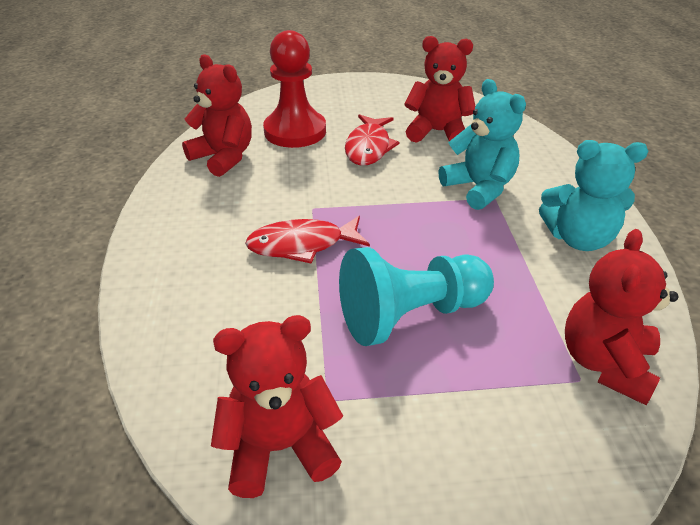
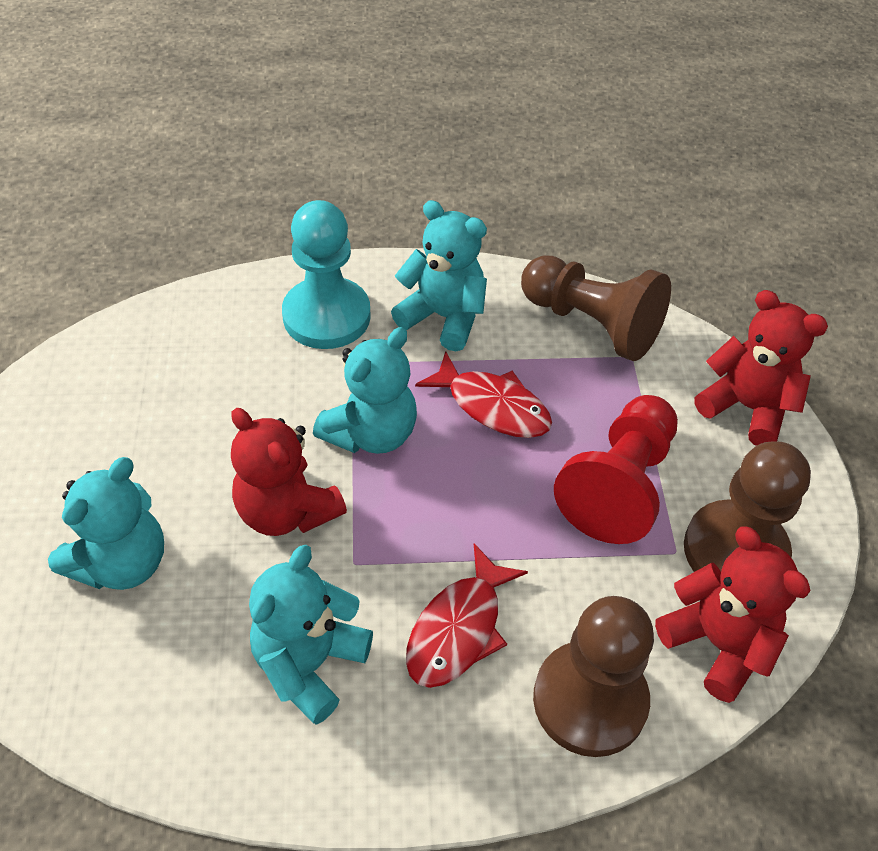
brown pawn: none = 0 -> [521,255,671,361] [533,596,654,757] [684,441,811,572] = 3
red teddy bear: [182,54,252,177] [211,315,343,498] [405,36,475,143] [565,229,679,405] = 4 -> [231,408,347,536] [655,526,811,703] [694,290,828,446] = 3
turquoise teddy bear: [439,79,526,210] [539,140,648,251] = 2 -> [48,457,164,590] [249,545,373,725] [313,327,417,454] [391,200,487,351] = 4

